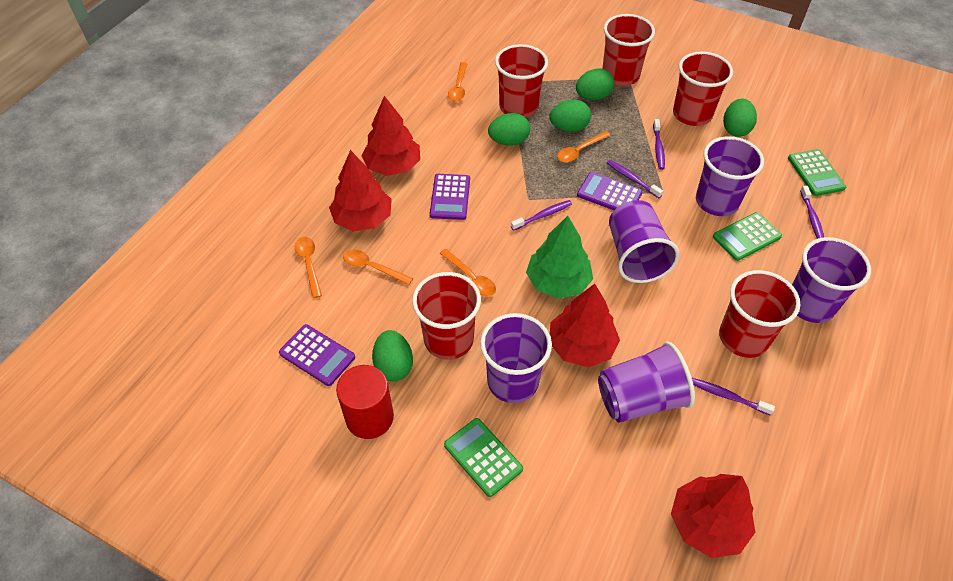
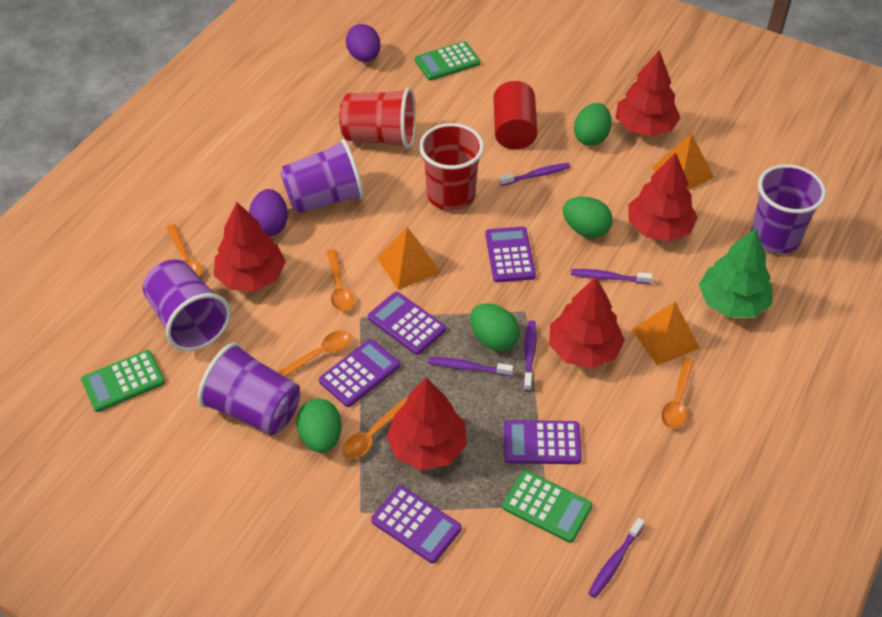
green egg: [372,330,413,381] [488,113,530,146] [549,100,591,132] [576,68,614,100] [723,99,757,137] = 5 -> [296,398,342,453] [470,303,520,351] [563,197,612,238] [574,103,612,146] = 4
orange pyramid: none = 0 -> [377,227,440,290] [631,302,700,366] [651,133,714,190] = 3
purple calculator: [279,324,355,386] [430,174,470,220] [577,172,643,210] = 3 -> [319,339,400,407] [368,292,446,355] [371,486,462,563] [485,227,536,282] [504,420,582,464] = 5
purple cup: [480,313,552,403] [598,342,695,423] [609,200,679,283] [696,136,764,216] [792,237,871,323] = 5 -> [143,259,231,351] [198,343,300,435] [280,139,364,214] [751,164,826,254] = 4
purple egg: none = 0 -> [249,189,288,237] [346,24,381,62] = 2
red cup: [412,272,481,360] [495,44,548,118] [602,14,655,86] [673,51,733,126] [719,270,801,358] = 5 -> [339,88,416,149] [419,123,484,211] = 2
red tree: [329,150,392,231] [361,96,420,176] [550,284,620,367] [671,474,755,558] = 4 -> [214,202,286,291] [386,377,467,471] [549,277,625,369] [616,50,680,137] [628,152,698,242] = 5

